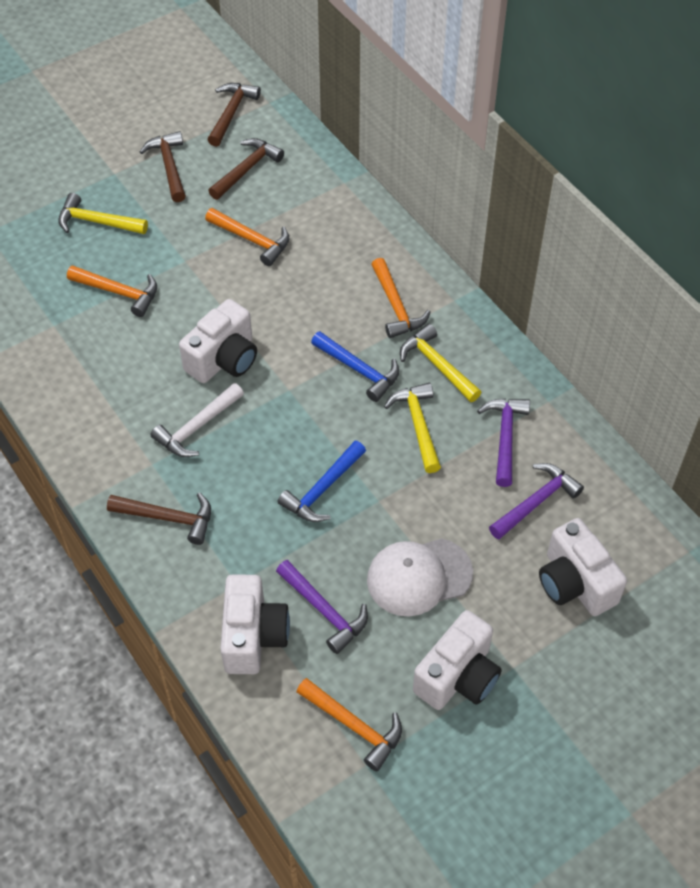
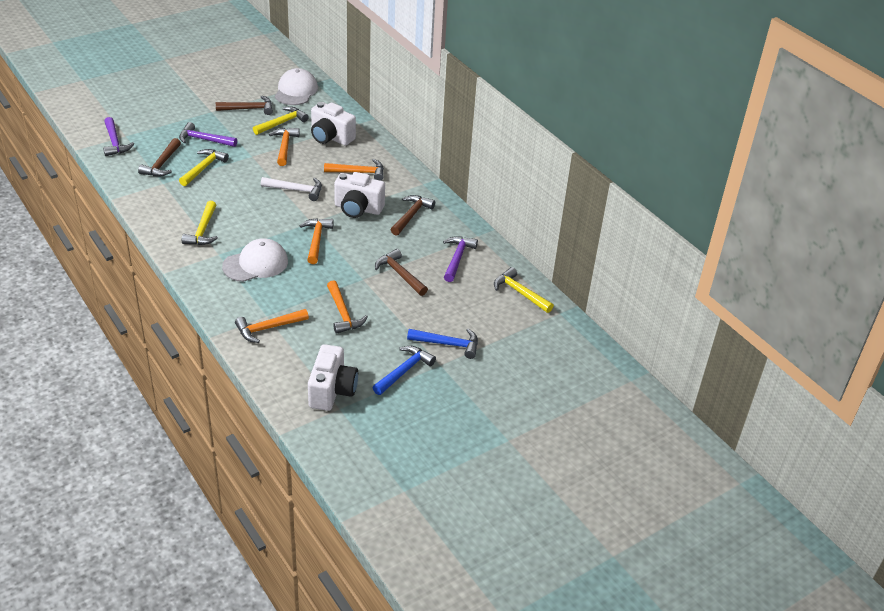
orange hammer: [67,265,157,317] [205,208,289,266] [297,678,402,771] [371,258,431,338] = 4 -> [235,309,309,343] [269,128,300,166] [300,218,334,264] [324,159,384,181] [327,280,368,334] = 5
white camera: [179,299,257,383] [220,574,290,674] [413,610,502,710] [539,518,627,616] = 4 -> [308,344,358,411] [311,102,356,146] [334,172,385,218] = 3
white cap: [367,538,473,616] = 1 -> [222,238,288,282] [275,68,318,105] = 2
yellow hammer: [58,193,148,234] [384,383,441,473] [400,324,481,402] = 3 -> [179,149,229,186] [182,201,218,245] [253,107,309,135] [494,267,554,313] = 4

